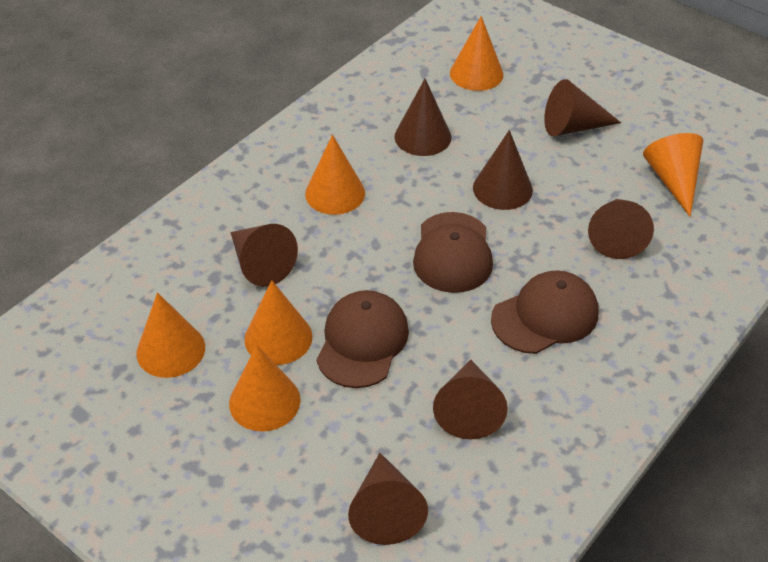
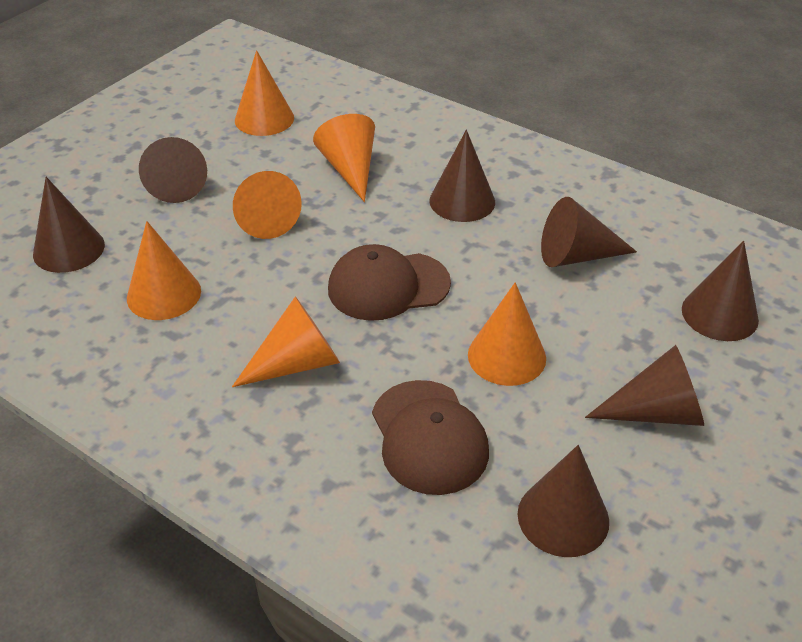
brown cap: [317,290,409,388] [413,212,493,293] [491,270,598,354] = 3 -> [328,244,451,321] [372,380,489,495] = 2

